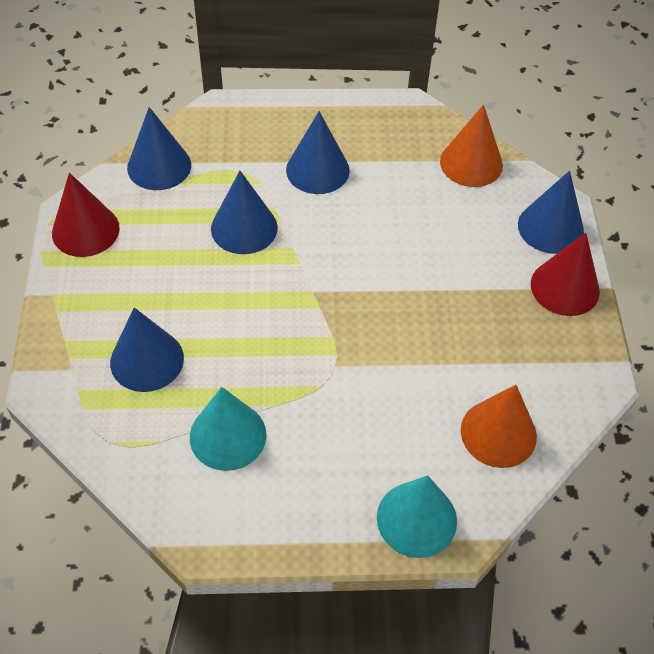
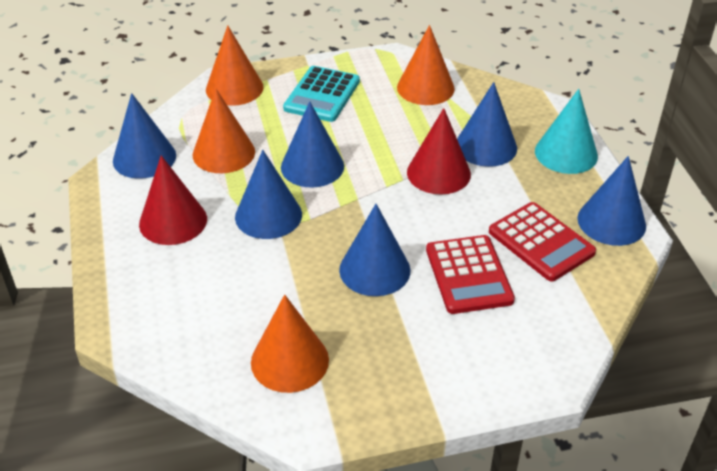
blue cone: [110,307,184,392] [127,107,191,190] [211,171,278,254] [286,111,350,194] [518,171,584,254] = 5 -> [113,93,176,179] [235,150,302,239] [281,101,344,187] [339,204,410,296] [457,82,517,167] [577,156,646,246] = 6
orange cone: [440,104,503,187] [461,385,537,468] = 2 -> [192,88,255,173] [206,25,263,106] [251,294,329,393] [397,25,455,105] = 4
red calculator: none = 0 -> [426,235,515,314] [489,202,596,281] = 2
turquoise calculator: none = 0 -> [283,66,360,122] = 1
turquoise cone: [190,387,266,471] [377,475,457,558] = 2 -> [535,89,598,174] = 1

